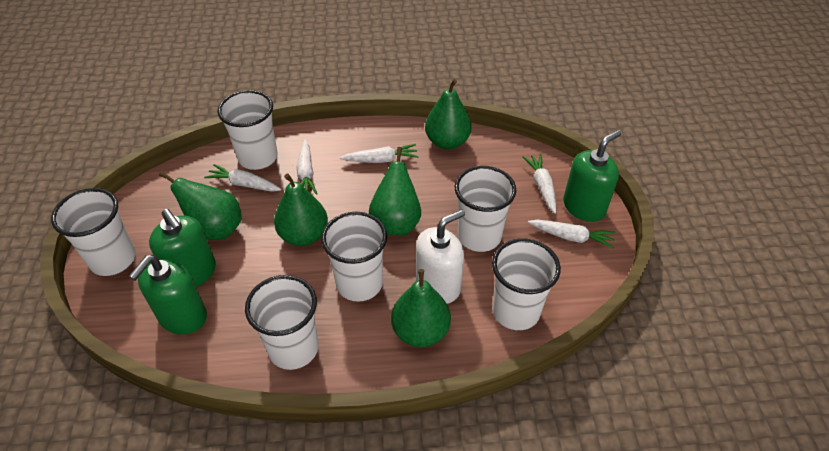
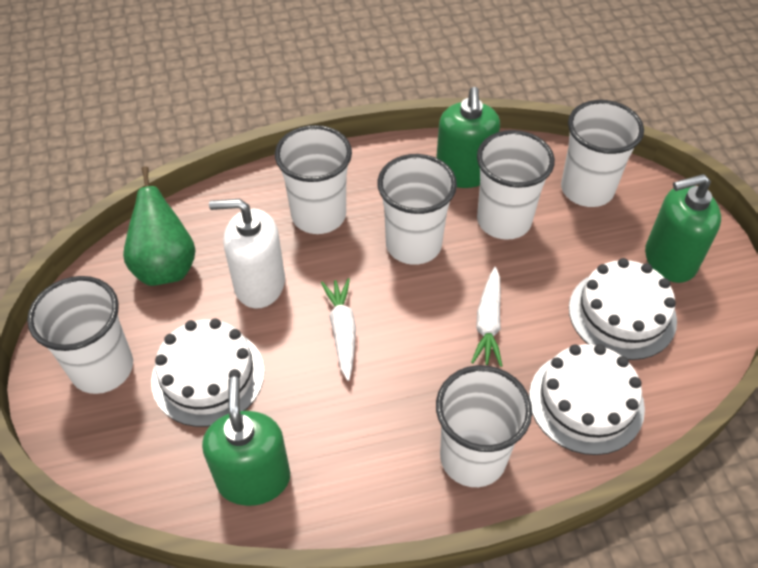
green pear: [159,171,242,240] [274,174,328,246] [369,147,421,236] [391,269,451,347] [425,79,472,149] = 5 -> [123,166,196,286] = 1
white cake: none = 0 -> [151,318,264,427] [529,344,645,455] [569,258,677,360] = 3
white carrot: [204,164,281,192] [297,139,317,195] [340,144,419,163] [523,154,556,214] [528,220,615,249] = 5 -> [321,278,356,381] [471,267,503,367] = 2

